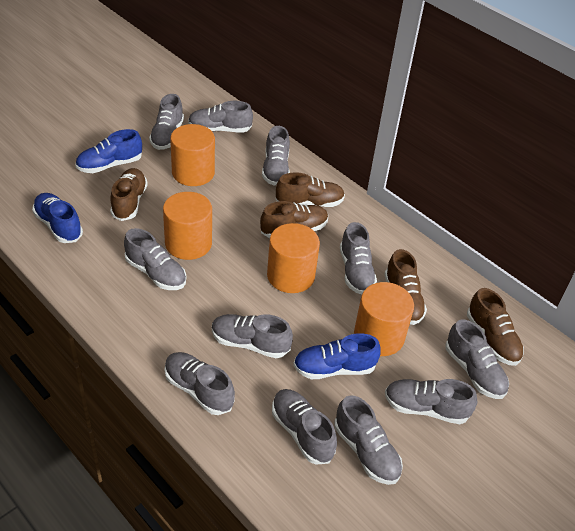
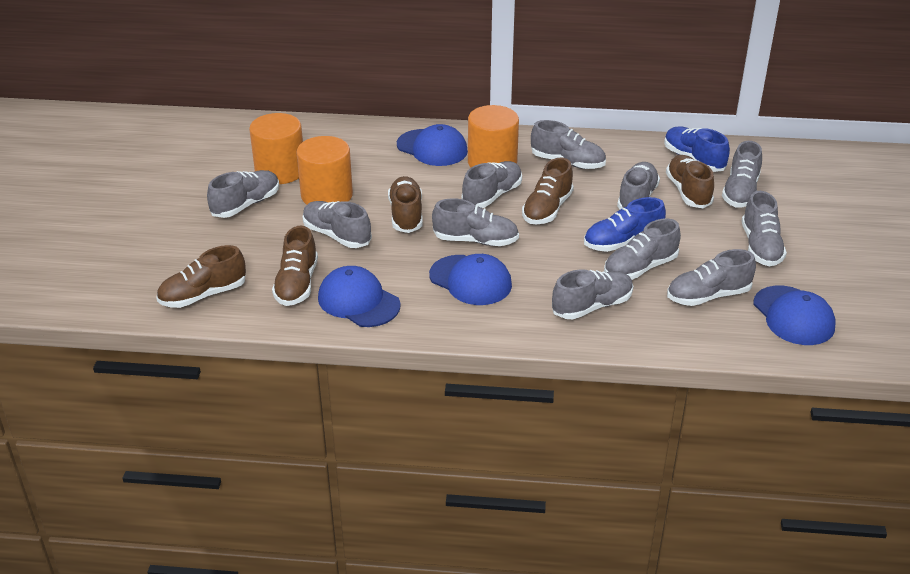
blue cap: none = 0 -> [318,266,401,327] [397,124,468,166] [429,254,512,305] [753,286,836,345] = 4
blue shoe: [32,193,83,243] [75,129,142,173] [293,333,381,379] = 3 -> [584,197,666,252] [664,127,730,172] = 2
orange cylinder: [163,192,212,260] [170,124,215,186] [267,223,320,293] [354,282,414,356] = 4 -> [249,113,303,184] [296,136,353,205] [468,105,519,168] = 3

